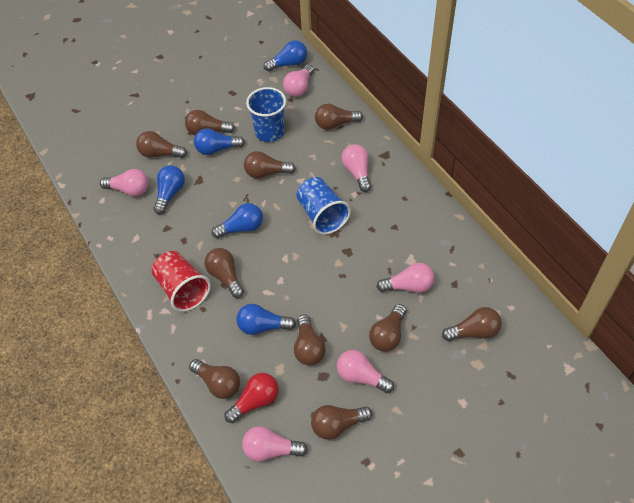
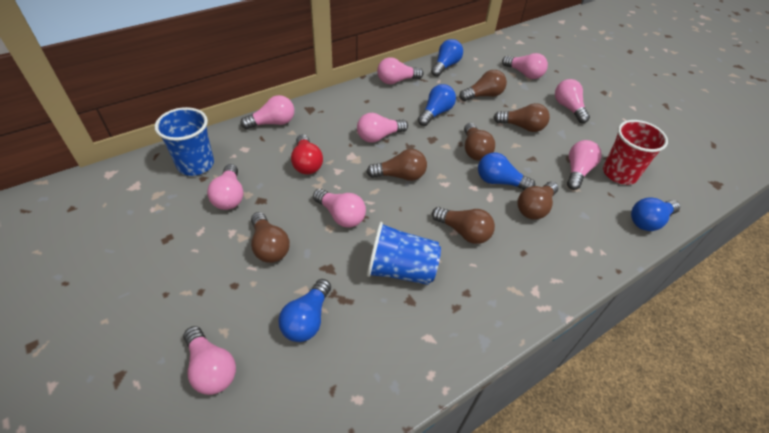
brown light bulb: [136,131,187,158] [185,110,235,135] [189,359,240,399] [204,248,244,298] [244,151,296,179] [294,315,326,365] [311,405,372,440] [315,104,363,130] [369,304,406,352] [442,307,502,341] = 10 -> [251,212,290,263] [367,149,427,181] [432,207,495,244] [459,70,507,101] [464,123,495,161] [494,103,550,132] [517,182,558,220] = 7
pink light bulb: [100,169,148,196] [242,426,308,462] [283,65,314,97] [337,350,394,393] [342,144,371,192] [377,263,434,293] = 6 -> [183,326,236,395] [207,164,244,210] [240,95,294,130] [313,189,366,228] [357,113,408,143] [377,57,424,84] [502,53,548,79] [555,79,590,123] [567,140,602,190] = 9

